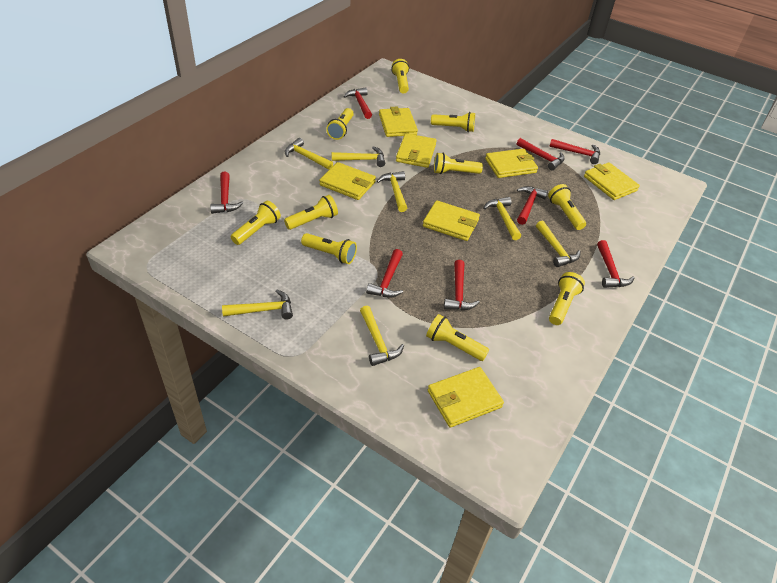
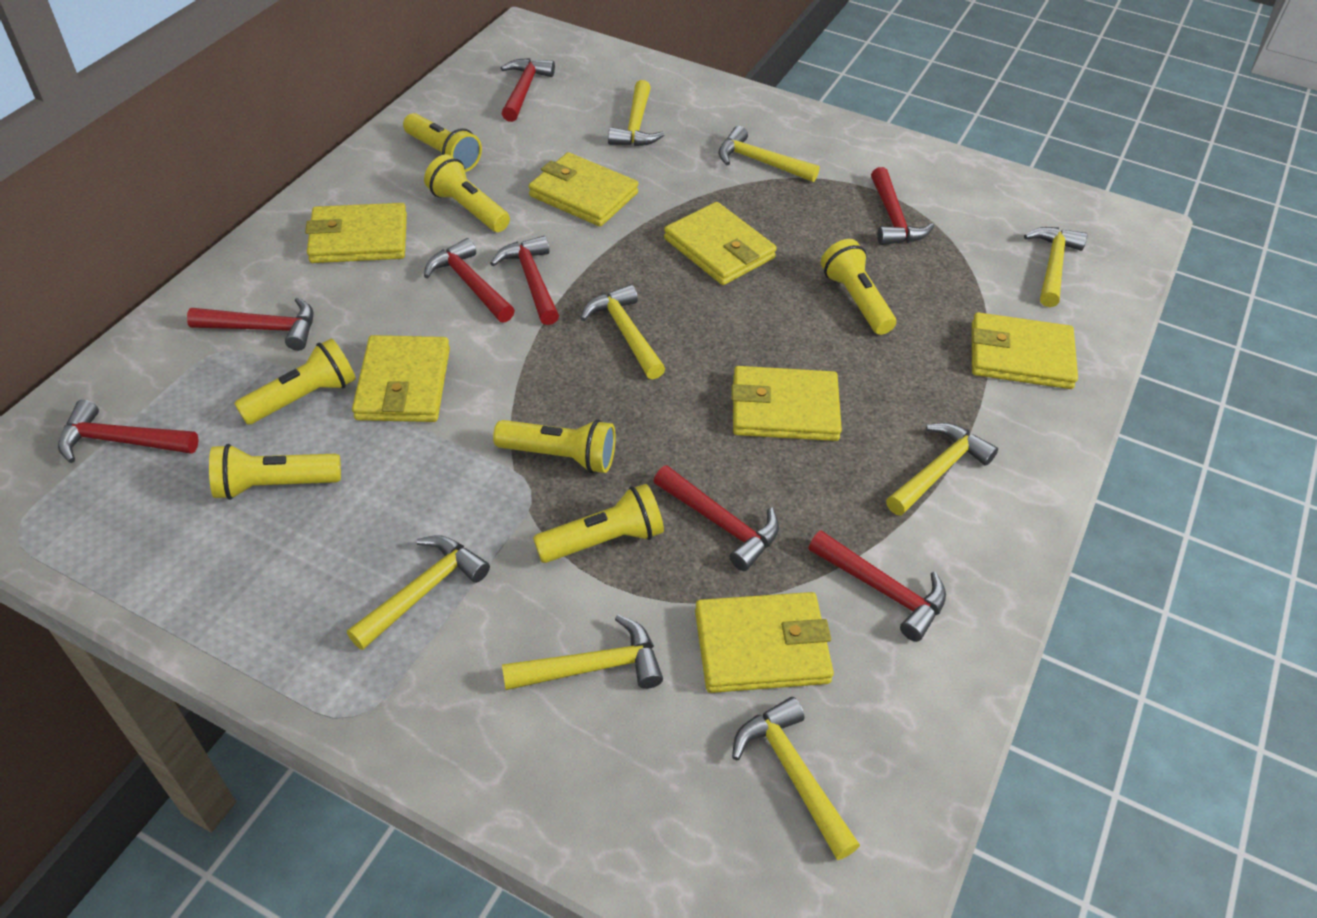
yellow flashlight: [231,201,281,245] [284,195,338,230] [301,233,357,264] [326,108,354,140] [391,59,409,93] [426,314,489,361] [431,112,475,132] [434,153,483,174] [548,184,586,230] [549,272,585,325] = 10 -> [209,444,341,500] [234,338,356,425] [403,113,482,172] [424,154,510,232] [493,420,616,473] [533,484,664,563] [821,239,896,335] = 7
yellow hammer: [222,290,293,319] [285,138,333,170] [332,146,385,167] [360,306,404,366] [377,171,407,212] [483,197,521,240] [536,221,581,267] = 7 -> [347,535,490,650] [502,615,663,690] [580,285,665,380] [608,80,665,146] [718,126,820,182] [732,697,860,860] [886,423,998,516] [1024,227,1088,307] = 8

